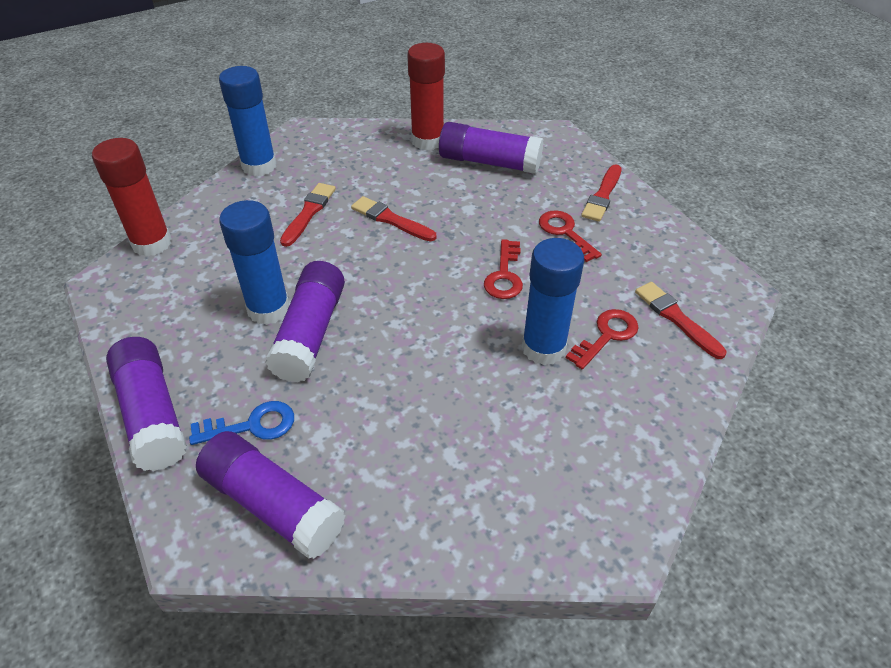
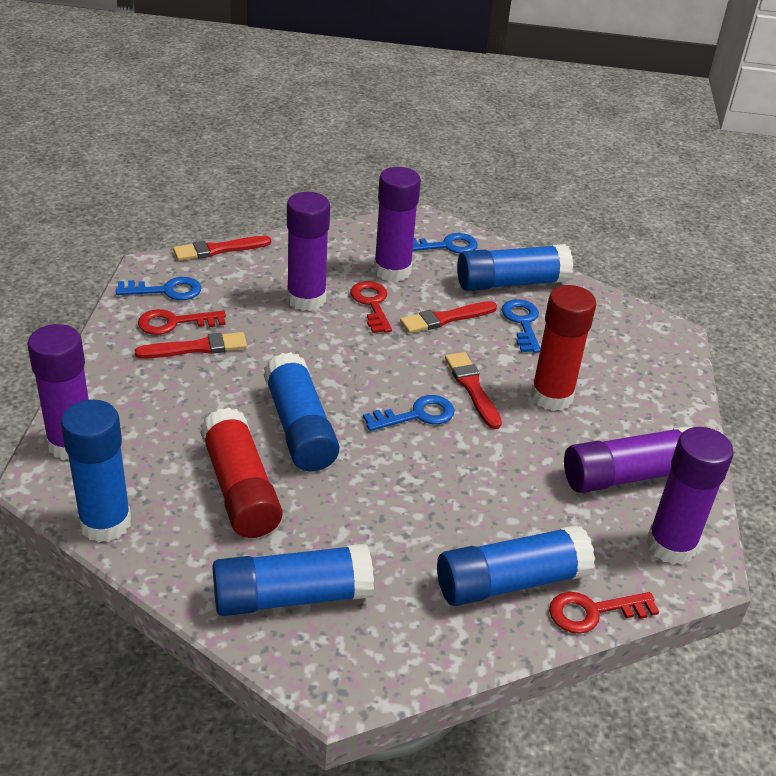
blue glue stick: [219,66,276,176] [219,200,289,325] [522,238,584,365] = 3 -> [61,400,131,542] [212,544,374,616] [264,352,339,471] [437,525,595,606] [457,244,573,291] = 5
blue key: [189,401,294,445] = 1 -> [116,277,202,300] [363,395,454,431] [413,233,478,253] [502,299,541,353] = 4
purple glue stick: [106,337,187,471] [196,431,346,559] [265,261,345,382] [439,122,544,174] = 4 -> [27,324,89,460] [287,192,330,311] [374,167,421,282] [564,426,693,493] [646,427,734,564] = 5

